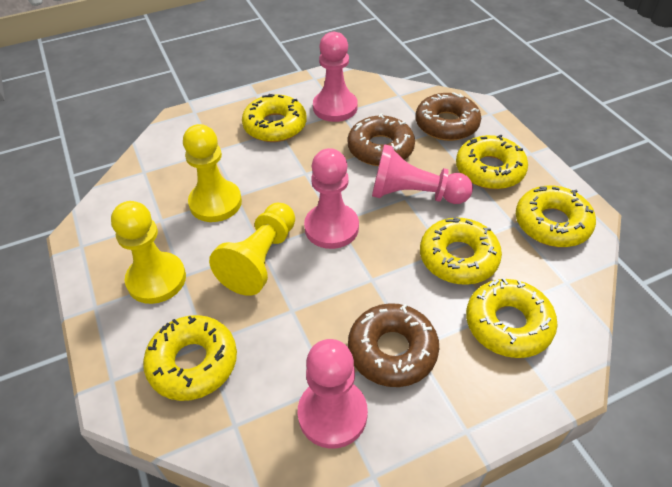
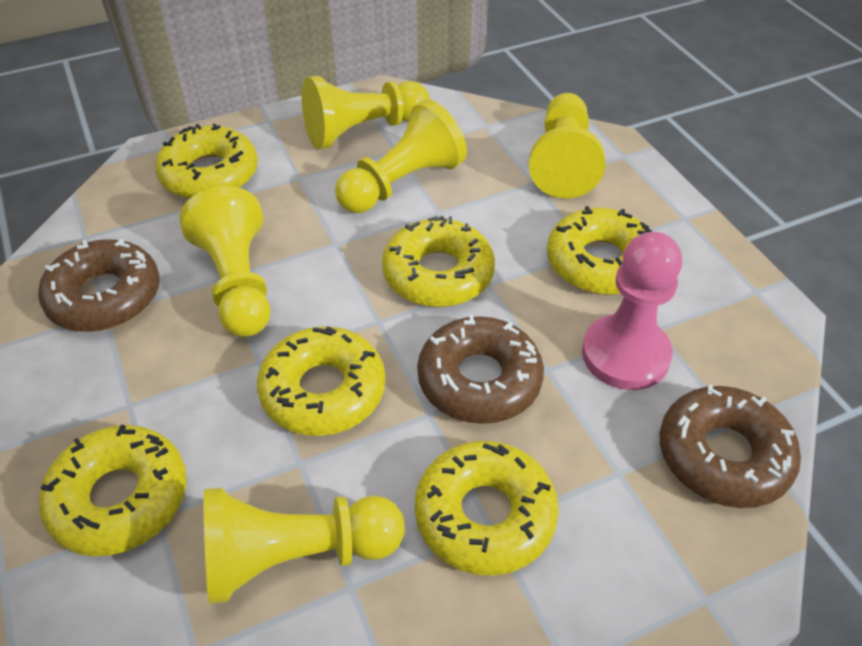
pink pawn: [298,339,368,449] [304,148,359,249] [313,32,358,122] [372,144,473,204] = 4 -> [582,232,682,390] = 1
yellow pawn: [111,201,186,304] [183,124,242,222] [209,203,295,296] = 3 -> [180,186,270,337] [204,488,405,604] [302,76,430,149] [335,99,467,213] [529,93,606,199] = 5

